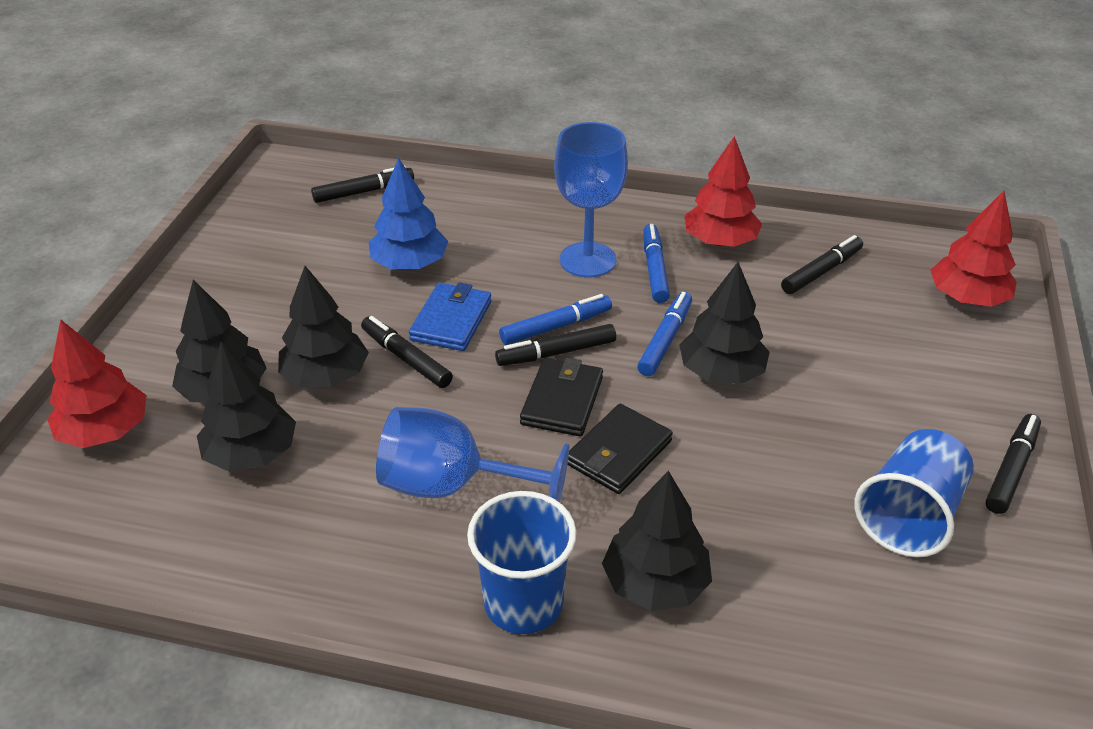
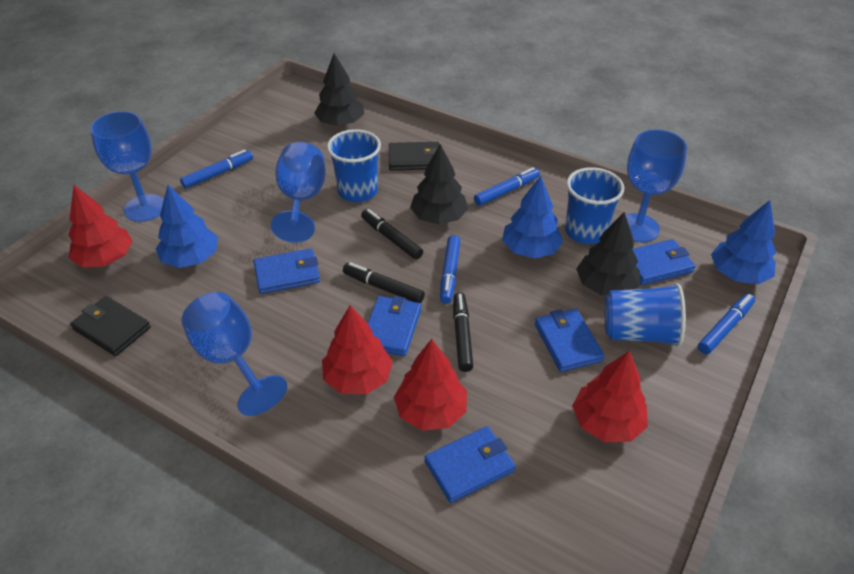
black marker: [311,165,414,203] [361,316,453,388] [495,324,616,366] [781,235,863,294] [985,414,1041,514] = 5 -> [343,262,425,303] [361,209,423,260] [453,292,473,372] = 3
black tree: [172,280,267,403] [197,342,296,472] [278,266,369,387] [602,471,712,611] [679,262,770,384] = 5 -> [314,53,364,126] [410,144,468,224] [576,212,640,296] = 3
blue cup: [467,491,577,634] [854,429,974,557] = 2 -> [327,129,381,202] [565,167,624,244] [605,283,686,347] = 3
blue goblet: [376,407,569,503] [554,122,628,278] = 2 -> [90,111,164,222] [181,292,287,416] [271,142,326,243] [626,130,687,242] = 4
blue marker: [499,294,612,345] [637,292,692,376] [643,224,670,303] = 3 -> [180,150,253,188] [440,235,460,304] [474,167,540,206] [698,294,755,354] = 4
blue tree: [369,157,448,269] = 1 -> [156,185,218,268] [502,176,563,259] [711,200,776,284] = 3
blue wallet: [409,282,492,351] = 1 -> [254,248,320,294] [367,296,421,356] [424,426,516,503] [535,309,605,372] [633,239,696,285] = 5
red tree: [47,320,147,448] [684,136,762,247] [930,191,1017,307] = 3 -> [68,185,133,267] [322,305,393,394] [394,339,467,431] [572,351,648,442] = 4

